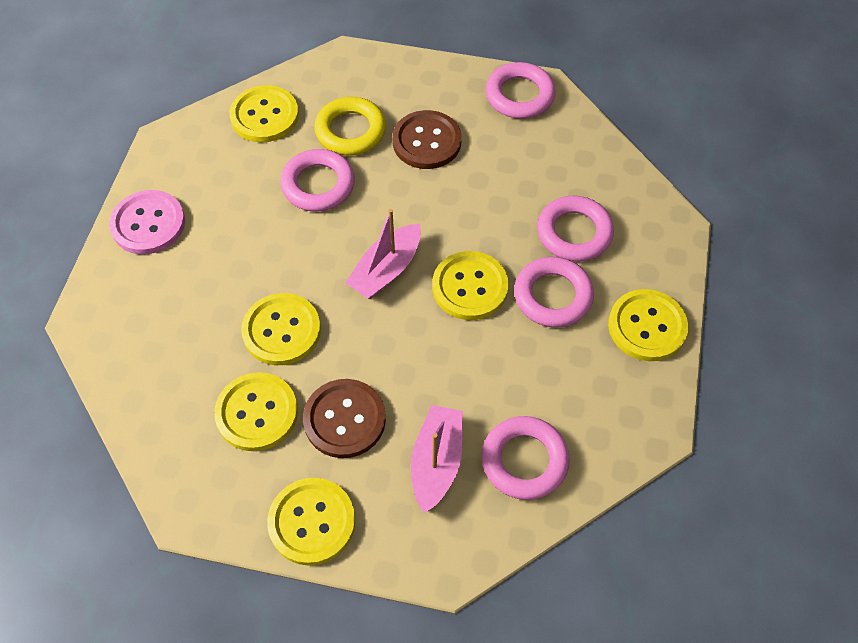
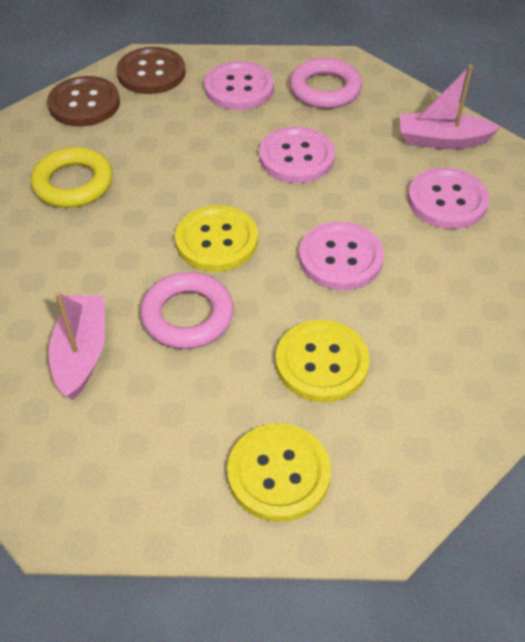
pink button: [109,190,185,254] = 1 -> [204,61,274,110] [259,127,335,183] [299,222,384,290] [408,167,489,229] = 4
pink ring: [280,149,355,212] [481,416,570,500] [485,62,556,119] [514,257,594,327] [537,196,614,262] = 5 -> [140,272,234,349] [289,58,362,109] = 2
yellow button: [214,372,298,451] [230,85,299,142] [241,293,321,365] [267,478,355,566] [432,251,508,320] [608,289,688,361] = 6 -> [175,205,258,272] [227,423,331,522] [276,320,370,402] = 3

